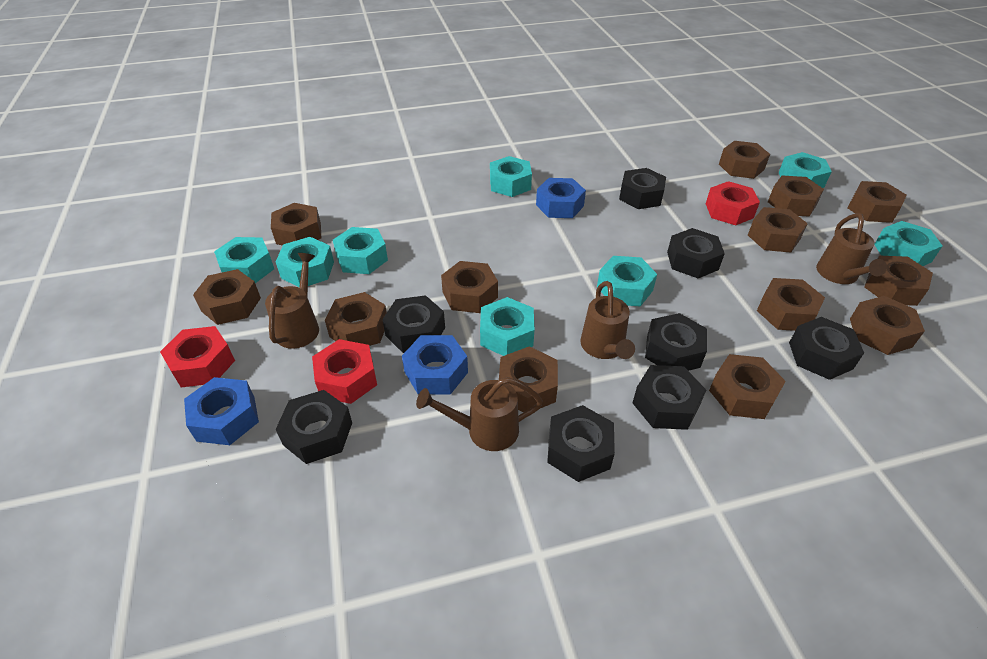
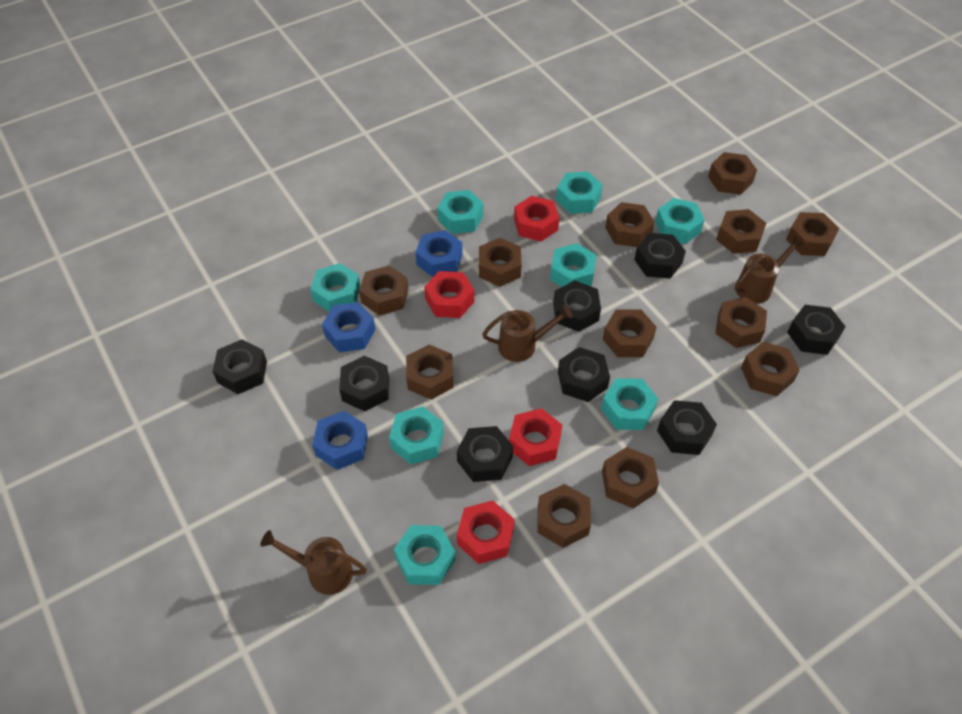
brown nut: [193,269,261,325] [271,203,321,246] [325,292,387,346] [441,261,498,313] [499,346,558,412] [709,354,786,419] [719,141,770,179] [748,207,808,253] [757,278,825,331] [768,176,824,217] [848,181,907,223] [850,296,925,355] [864,255,933,306] = 13 -> [359,265,408,316] [406,345,454,400] [479,238,522,287] [537,484,591,548] [602,447,659,508] [603,309,657,357] [605,202,655,247] [708,152,757,195] [715,297,767,348] [716,209,766,254] [741,342,800,396] [786,212,839,256] = 12
brown watering can: [265,253,319,349] [416,377,543,451] [580,281,635,359] [816,213,887,284] = 4 -> [260,530,367,595] [482,305,573,362] [735,235,804,304] = 3
red nut: [160,326,235,387] [312,339,377,404] [706,181,760,225] = 3 -> [424,271,474,318] [457,500,515,564] [509,408,562,466] [514,196,559,242] = 4

